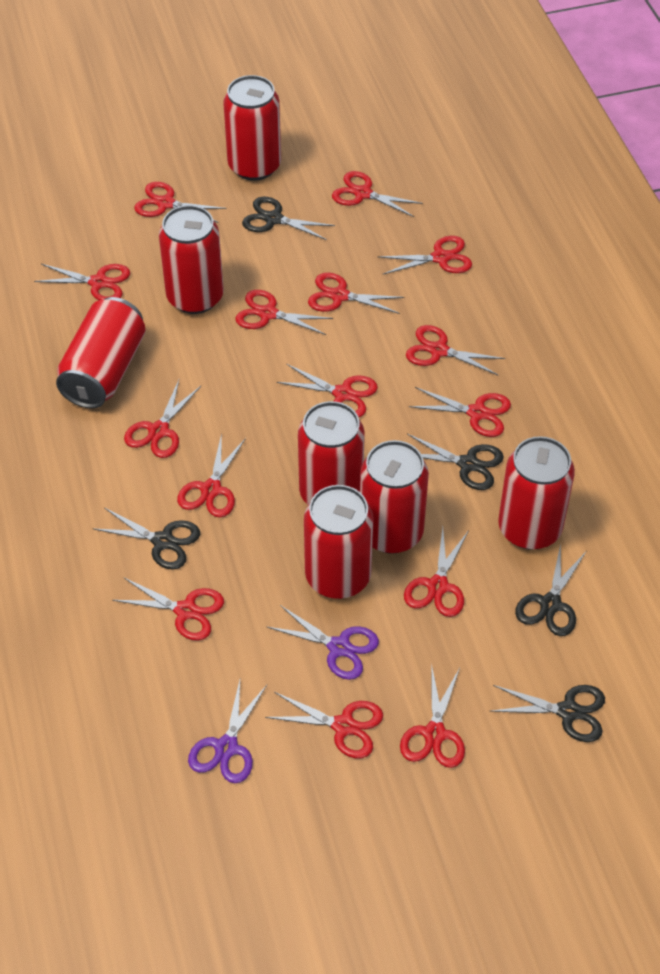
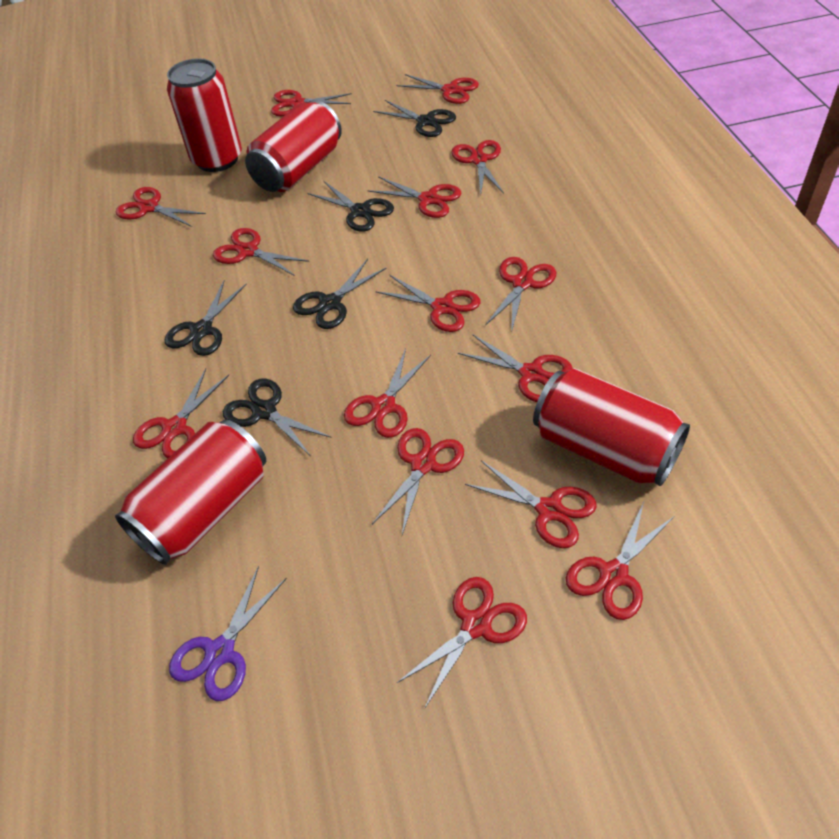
purple scissors: [188,680,267,783] [267,605,379,680] = 2 -> [169,566,287,701] = 1
red can: [56,297,146,409] [159,205,224,314] [223,75,281,181] [298,401,365,505] [304,485,373,599] [360,440,429,554] [498,436,575,550] = 7 -> [115,419,266,565] [167,58,242,172] [245,100,342,192] [533,368,690,486] = 4

